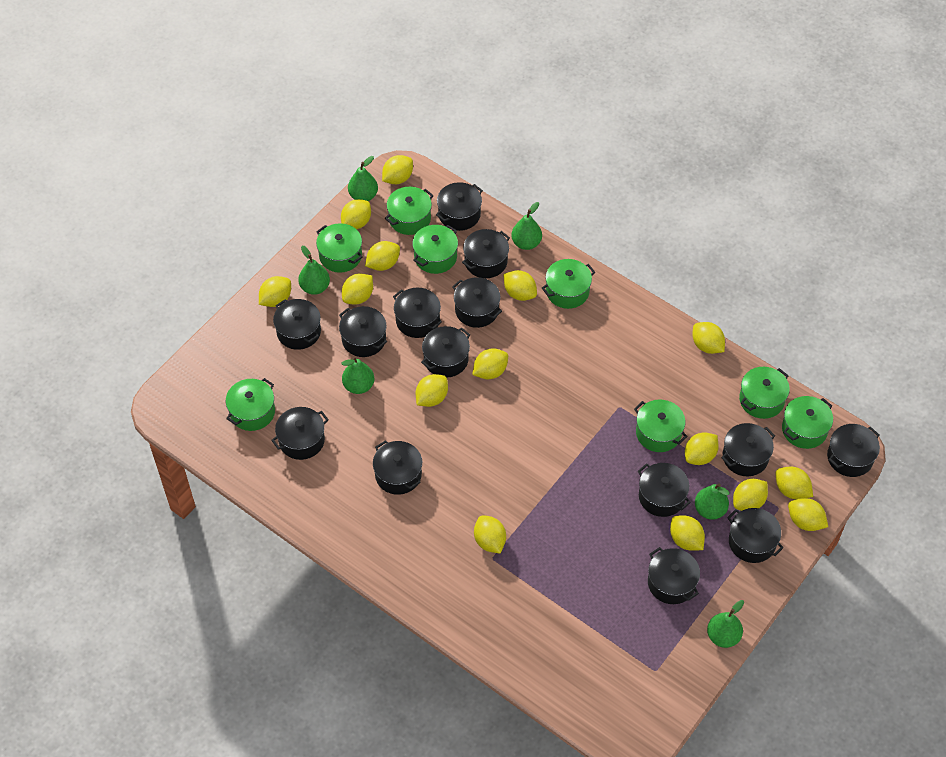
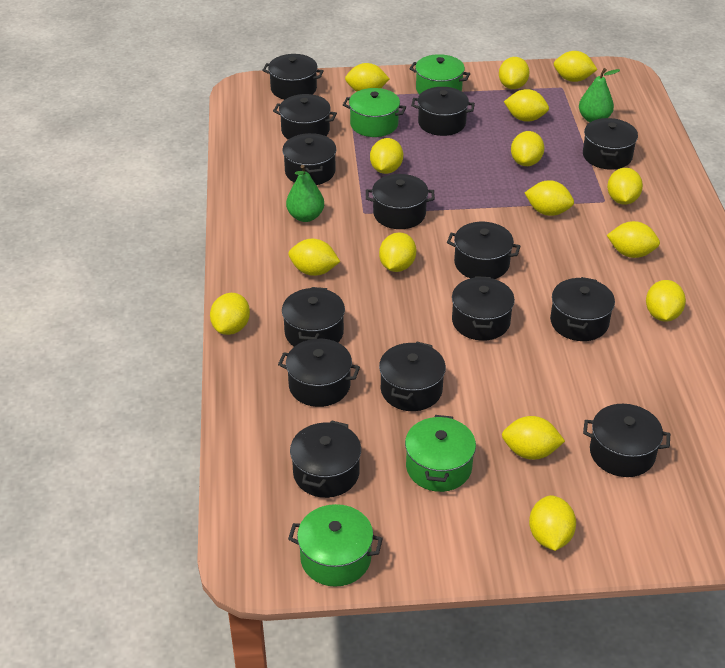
green pear: [298,246,330,295] [342,357,374,394] [348,156,378,201] [511,202,542,250] [695,484,729,520] [707,600,744,648] = 6 -> [286,165,324,222] [579,68,620,122] = 2
green pot: [226,378,275,431] [316,223,363,273] [385,187,434,235] [412,225,458,274] [542,259,595,309] [634,399,688,452] [739,367,790,419] [782,396,833,449] = 8 -> [288,504,383,587] [343,88,406,137] [405,415,476,492] [410,54,470,95] = 4

